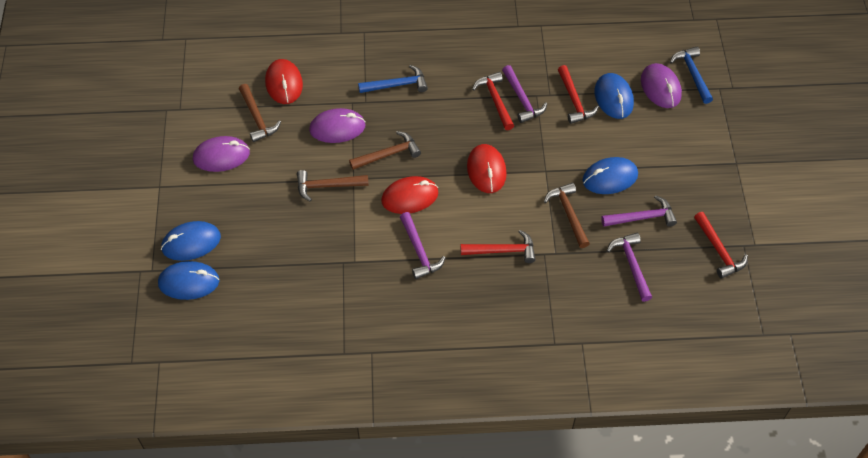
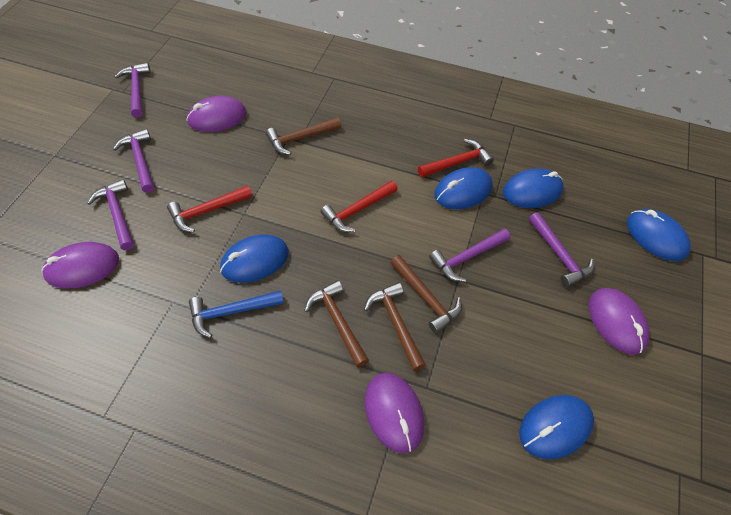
blue hammer: [358,65,428,93] [670,46,713,104] = 2 -> [189,290,284,338] = 1
blue mouse: [158,261,219,300] [161,221,221,261] [582,157,638,194] [594,73,634,119] = 4 -> [220,234,289,283] [434,167,493,209] [503,169,564,208] [519,395,594,459] [627,209,691,261] = 5
purple hammer: [400,212,446,279] [502,65,547,123] [601,195,677,227] [607,233,652,302] = 4 -> [87,179,134,250] [113,129,154,193] [115,63,151,117] [429,229,510,282] [529,212,594,287] = 5
purple mouse: [193,136,250,172] [309,108,366,143] [641,63,682,108] = 3 -> [42,242,119,288] [186,96,247,132] [365,373,424,453] [589,288,650,355] = 4
red hammer: [461,230,535,263] [472,72,514,130] [558,65,599,124] [694,212,748,279] = 4 -> [167,185,252,232] [320,181,398,232] [418,139,494,178] = 3
red mouse: [265,59,303,104] [381,176,438,214] [467,144,507,193] = 3 -> none = 0

